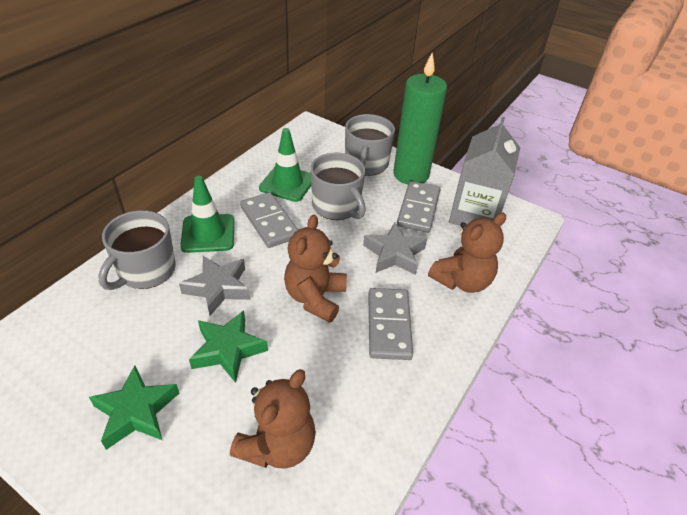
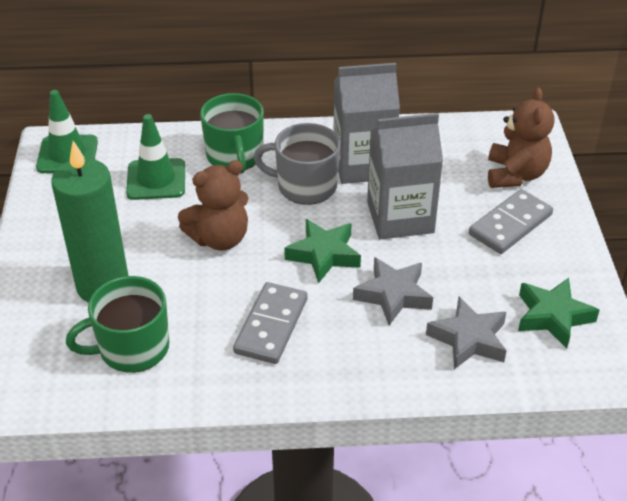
brown teddy bear: [230,369,316,469] [284,215,347,323] [428,213,506,293] = 3 -> [178,160,248,251] [488,87,554,188] = 2
green mug: none = 0 -> [66,276,169,373] [200,93,264,174] = 2
grey carton: [449,117,521,226] = 1 -> [334,63,400,184] [367,113,443,240] = 2
grey domino: [240,192,298,248] [368,288,413,360] [397,181,441,233] = 3 -> [233,282,308,364] [469,189,553,254] = 2
grey mug: [98,210,176,290] [311,153,366,220] [345,114,395,176] = 3 -> [254,123,340,205] = 1

